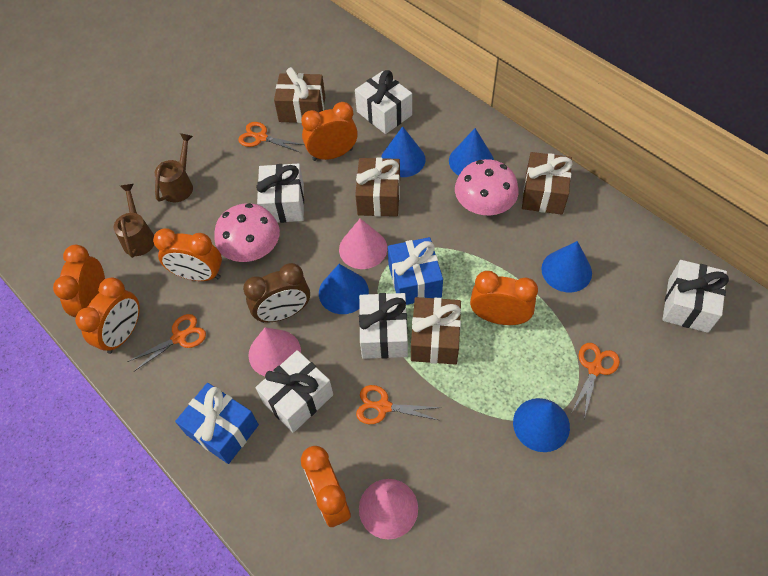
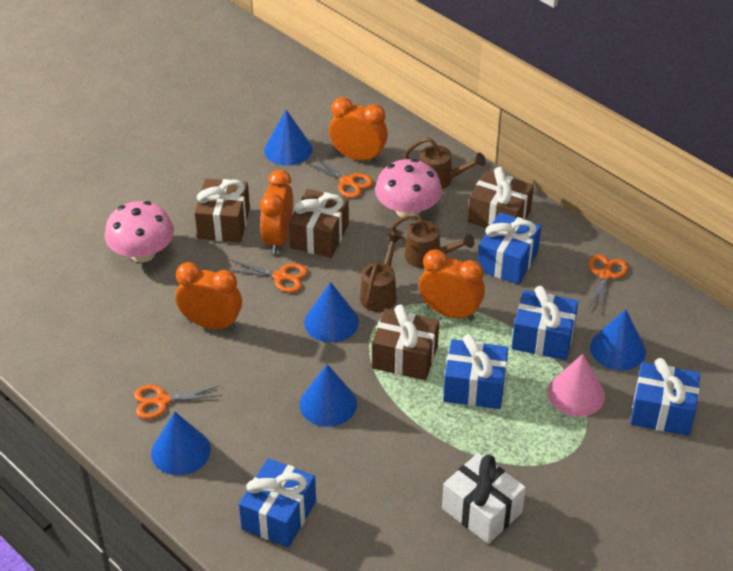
blue gift: [175,383,259,464] [388,237,443,305] = 2 -> [239,458,316,548] [443,334,508,409] [478,212,541,285] [512,286,578,360] [630,358,700,436] = 5
brown clock: [243,263,310,323] = 1 -> none = 0
brown watering can: [114,184,154,258] [155,133,193,202] = 2 -> [360,233,401,312] [392,213,474,268] [404,137,486,189] = 3
orange clock: [53,245,105,317] [75,277,140,354] [153,229,222,281] [301,102,358,161] [301,446,351,527] [470,271,538,325] = 6 -> [176,262,242,330] [260,170,293,254] [329,97,388,163] [419,249,485,321] = 4
pink cone: [248,327,301,376] [339,219,387,269] [359,479,418,539] = 3 -> [548,354,605,417] = 1
white gift: [255,350,333,433] [256,163,304,223] [355,70,412,134] [359,293,408,359] [662,260,729,333] = 5 -> [442,453,526,544] = 1

